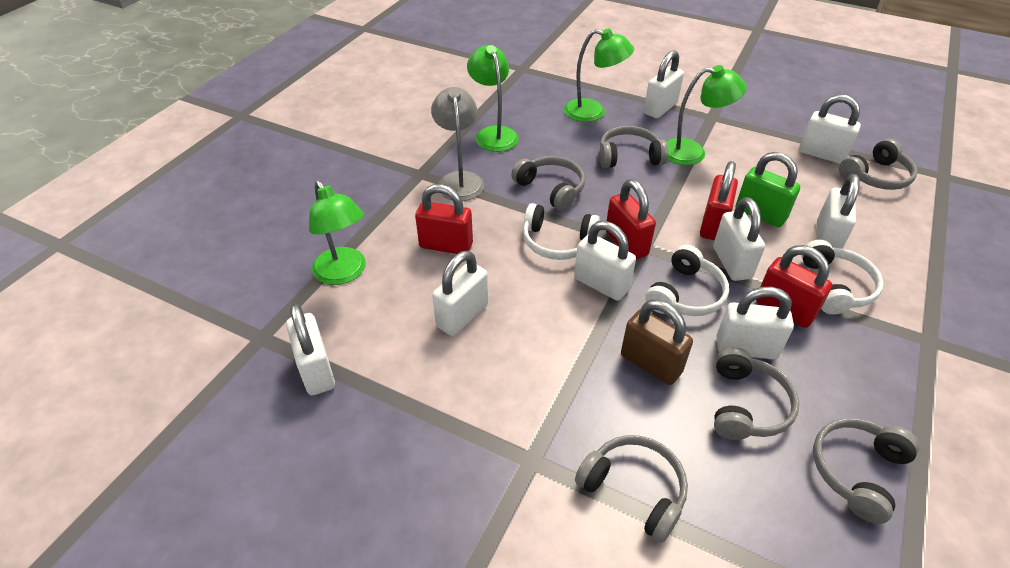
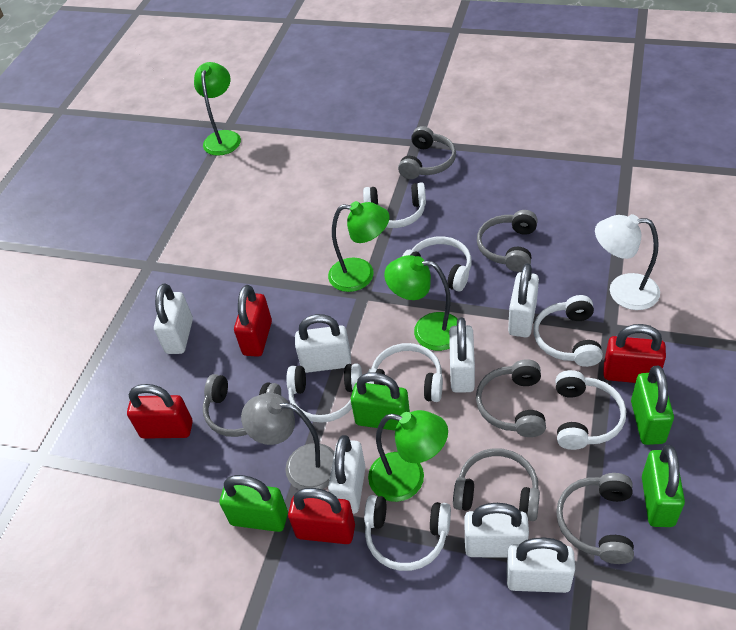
brown padlock: [621,300,693,385] = 1 -> none = 0
green padlock: [736,152,800,227] = 1 -> [219,475,288,532] [351,372,410,431] [631,366,674,445] [642,445,685,527] = 4
white headphones: [523,203,600,260] [645,245,729,316] [801,240,884,315] = 3 -> [286,364,362,423] [363,182,426,228] [364,495,451,571] [367,343,443,402] [403,236,472,292] [533,295,603,367] [555,370,626,450] = 7
white lamp: none = 0 -> [595,214,660,310] = 1
white padlock: [286,303,335,395] [432,251,488,336] [574,221,636,301] [644,50,684,118] [713,197,765,281] [716,287,794,360] [799,94,861,164] [816,174,860,248] = 8 -> [154,283,193,354] [295,314,351,373] [328,435,366,514] [449,317,475,393] [464,503,529,558] [507,537,575,593] [508,263,539,337] = 7

